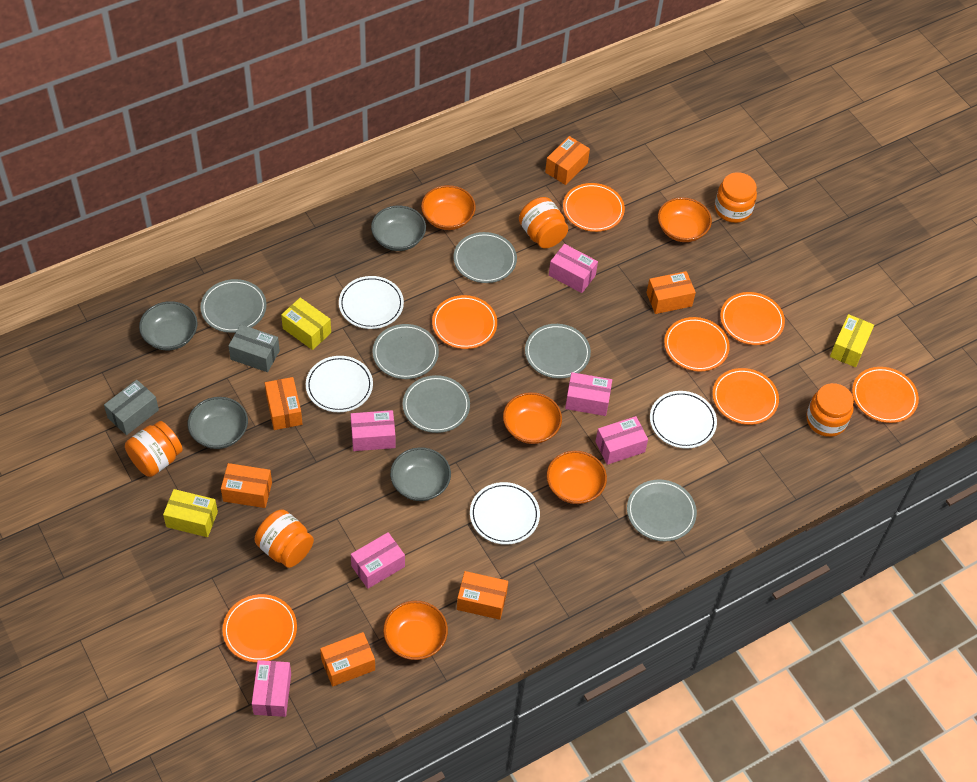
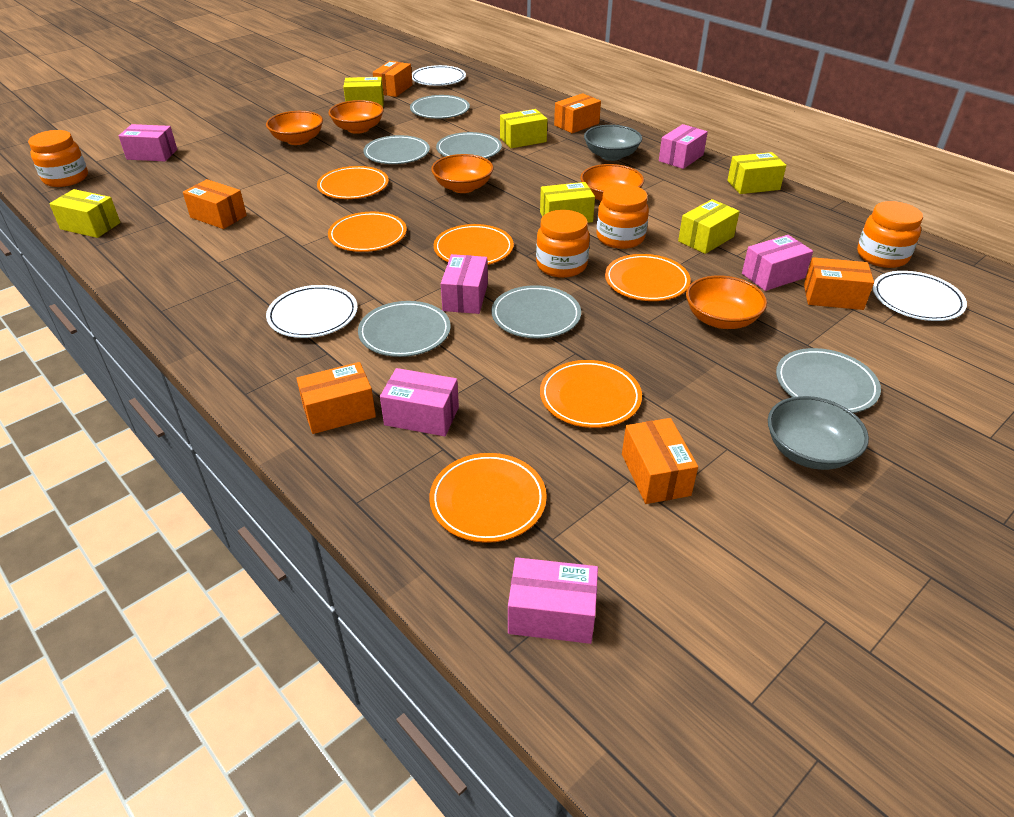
grey bowl: [139,301,198,350] [188,397,248,449] [371,205,426,251] [390,447,451,501] = 4 -> [584,125,642,161] [768,396,869,470] = 2
grey box: [104,380,159,435] [228,324,280,372] = 2 -> none = 0
orange jar: [125,421,183,477] [255,510,314,568] [519,197,568,248] [715,172,757,223] [806,383,854,437] = 5 -> [28,130,88,187] [536,210,590,278] [596,184,649,249] [857,201,923,268] = 4
orange plate: [222,594,297,663] [432,295,497,349] [563,183,625,232] [664,317,730,371] [712,368,779,425] [720,292,785,345] [852,367,919,423] = 7 -> [317,166,389,199] [328,212,407,252] [429,453,547,543] [434,224,514,265] [540,360,642,428] [605,254,691,301] = 6
white plate: [306,356,373,412] [339,276,404,329] [470,482,540,545] [650,391,717,449] = 4 -> [266,285,358,338] [412,65,466,86] [873,271,967,321] = 3
yellow box: [163,489,218,537] [281,298,331,350] [830,314,874,367] = 3 -> [49,189,120,238] [343,77,384,107] [500,109,547,148] [540,182,595,223] [678,199,740,254] [727,152,786,194] = 6

